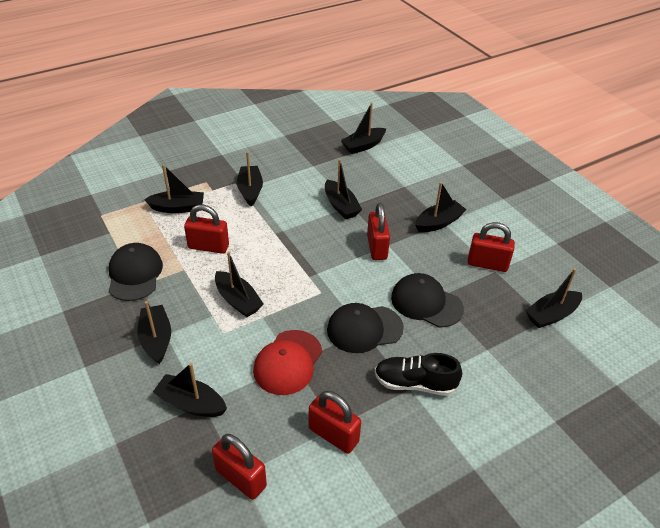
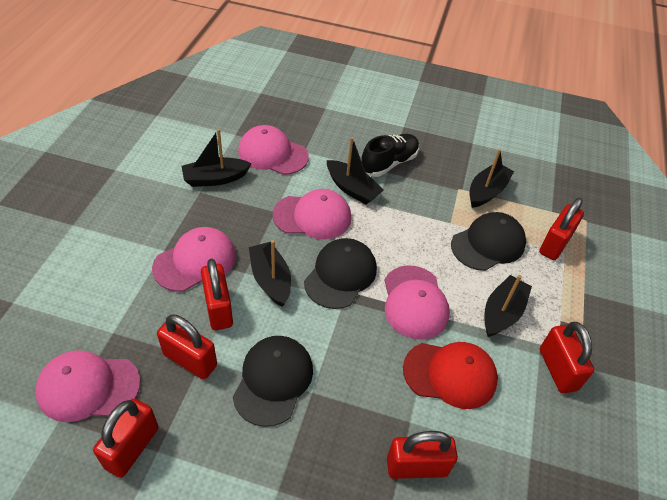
black boat: [138,301,171,364] [144,164,204,213] [153,363,227,417] [215,252,263,317] [237,151,263,206] [325,159,362,219] [341,103,386,154] [415,182,466,232] [525,268,582,328] = 9 -> [182,129,252,187] [249,240,291,307] [327,137,383,204] [469,149,514,208] [484,275,532,337] = 5
pink cap: none = 0 -> [35,350,140,422] [152,227,236,292] [238,125,309,175] [273,189,351,239] [385,265,450,339] = 5
red padlock: [184,205,229,254] [212,434,267,500] [309,391,361,454] [367,203,390,260] [467,222,515,272] = 5 -> [93,399,159,478] [157,314,217,379] [201,259,233,330] [387,431,458,479] [539,198,584,260] [540,322,594,393] = 6

